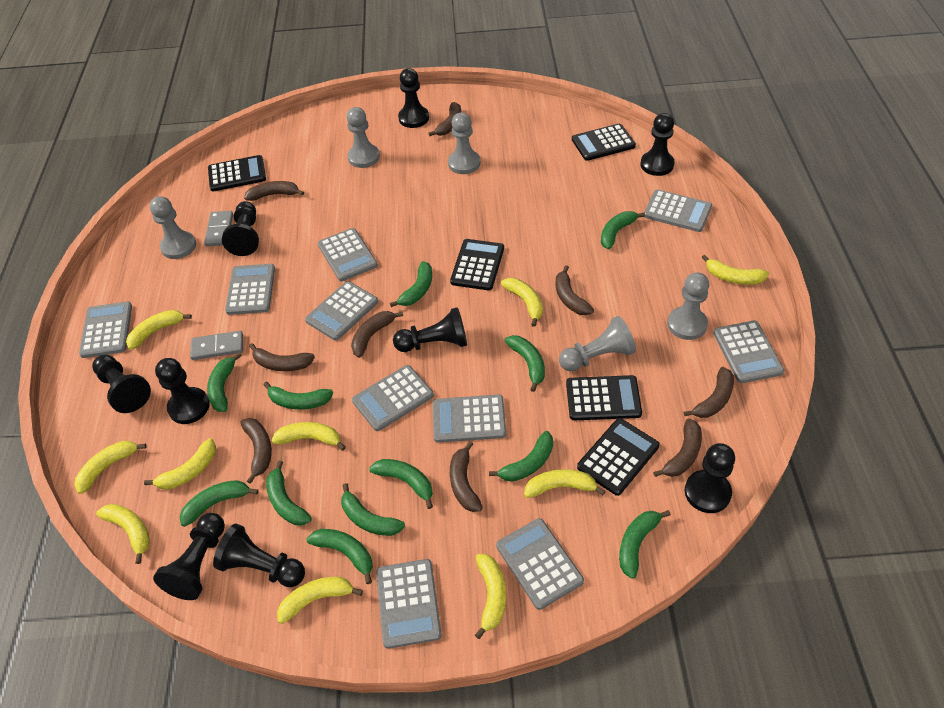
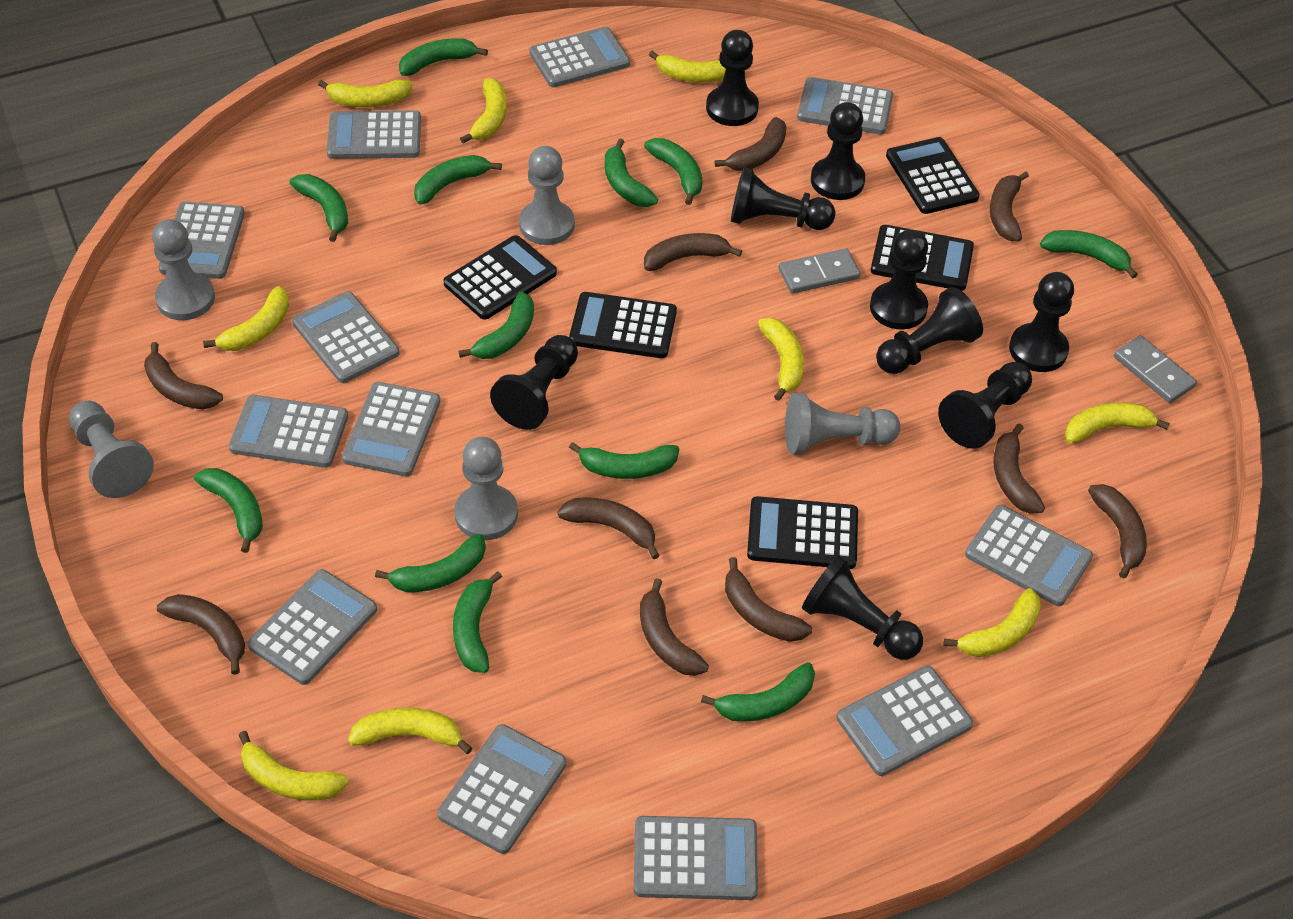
brown banana: [241,418,272,484] [244,181,304,201] [249,343,315,371] [351,311,403,358] [428,102,461,136] [450,441,483,512] [556,265,594,315] [653,418,702,477] [684,367,734,418] = 9 -> [144,342,223,410] [157,594,245,675] [558,497,660,559] [640,578,709,676] [644,233,742,271] [714,117,787,171] [725,557,812,642] [990,171,1029,241] [993,424,1045,514] [1088,484,1147,579] = 10
grey calculator: [79,301,132,358] [225,264,275,315] [305,281,378,341] [318,228,378,281] [352,365,434,431] [376,559,442,649] [433,395,506,443] [496,518,584,610] [644,189,712,232] [713,320,784,383] = 10 -> [158,202,245,279] [229,395,348,468] [248,569,377,685] [292,291,399,383] [327,110,421,159] [342,382,440,477] [437,724,566,854] [530,27,630,87] [634,816,758,900] [797,77,893,134] [837,666,973,776] [965,505,1093,606] = 12
yellow banana: [74,441,147,494] [96,504,150,564] [126,310,192,350] [144,438,216,490] [271,422,346,451] [277,577,363,624] [475,554,506,639] [501,278,543,327] [524,469,605,498] [702,255,769,285] = 10 -> [203,286,289,351] [239,731,348,801] [318,79,413,107] [348,707,473,754] [460,78,507,144] [649,51,726,82] [758,318,804,401] [944,588,1041,657] [1065,402,1170,444] = 9

